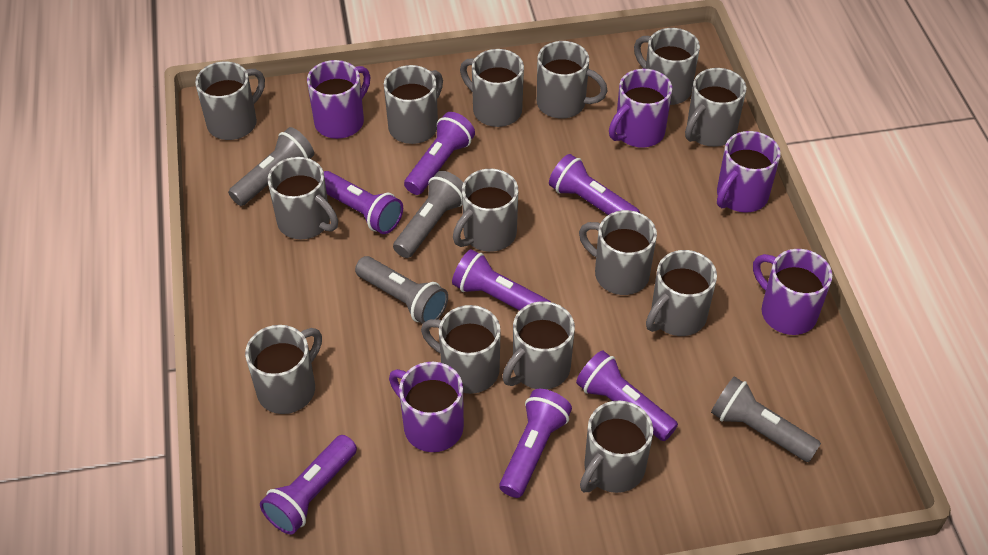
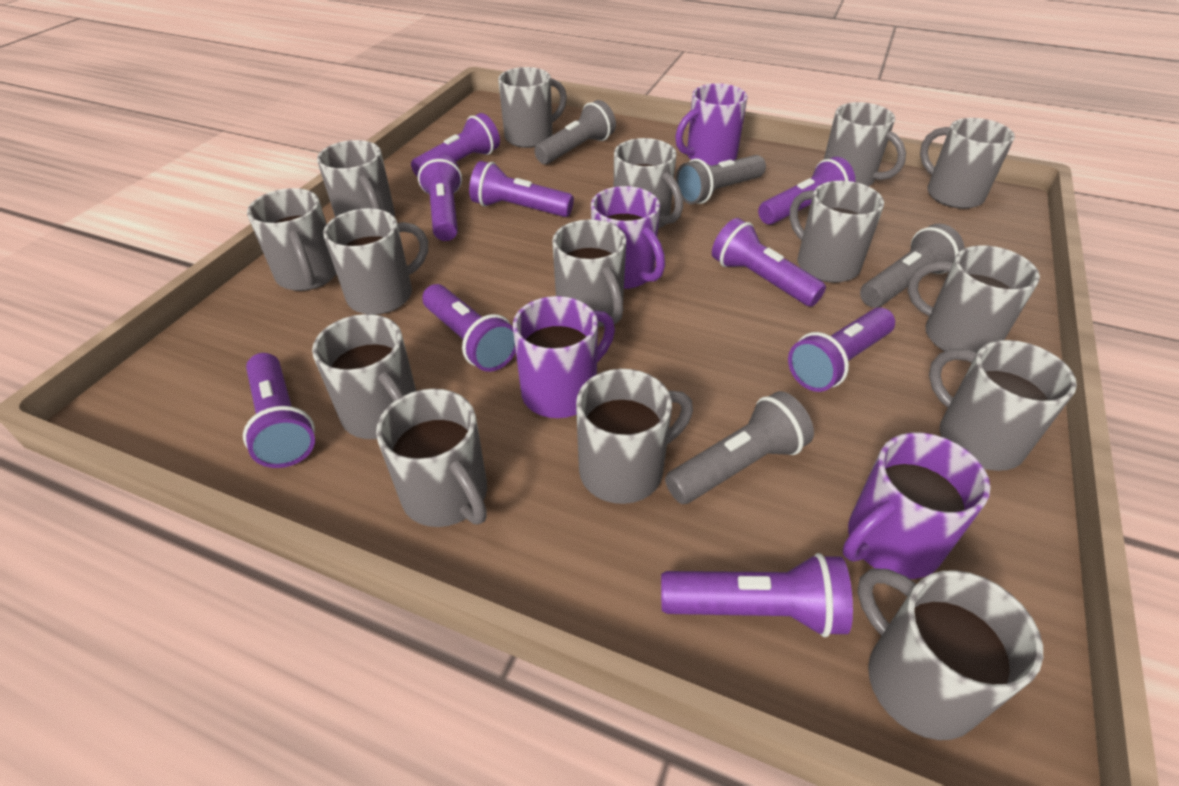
grey mug: [195,61,265,140] [245,325,322,414] [268,157,338,239] [384,65,443,144] [421,305,501,394] [453,169,518,252] [460,49,524,127] [502,301,575,389] [537,41,608,118] [579,210,657,295] [580,400,653,493] [634,28,700,105] [646,250,717,336] [685,68,746,147] = 14 -> [247,188,336,291] [312,314,416,439] [317,140,395,217] [323,208,428,315] [376,389,487,527] [498,67,567,148] [552,220,626,327] [576,369,693,504] [614,138,683,229] [789,181,884,283] [824,102,906,186] [858,568,1043,740] [907,245,1040,353] [920,118,1015,209] [929,340,1077,471] = 15
purple flashlight: [260,435,357,535] [324,171,403,234] [404,112,475,195] [452,249,551,311] [499,389,572,498] [549,154,640,215] [576,350,678,441] = 7 -> [243,353,315,468] [411,113,500,177] [418,154,462,241] [422,284,516,372] [469,161,574,217] [661,553,853,637] [712,218,826,307] [758,157,855,225] [788,307,895,392] = 9
purple mug: [307,60,370,139] [389,362,464,452] [609,69,672,148] [717,131,781,213] [753,249,833,335] = 5 -> [513,296,615,418] [591,186,665,289] [675,83,748,166] [843,432,991,579] = 4

